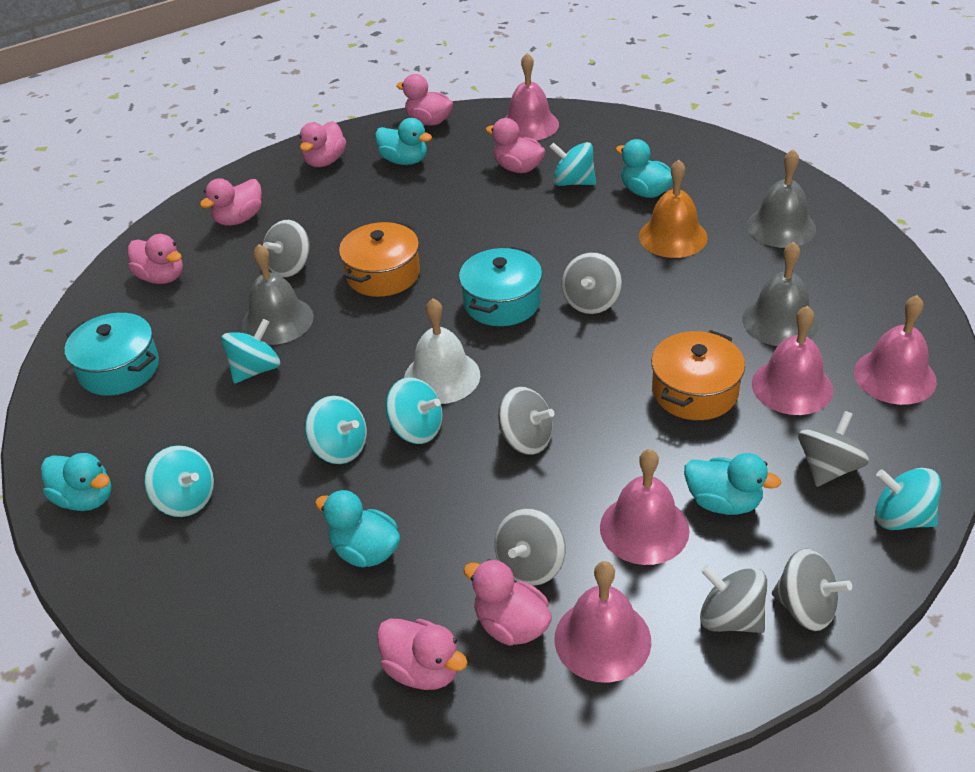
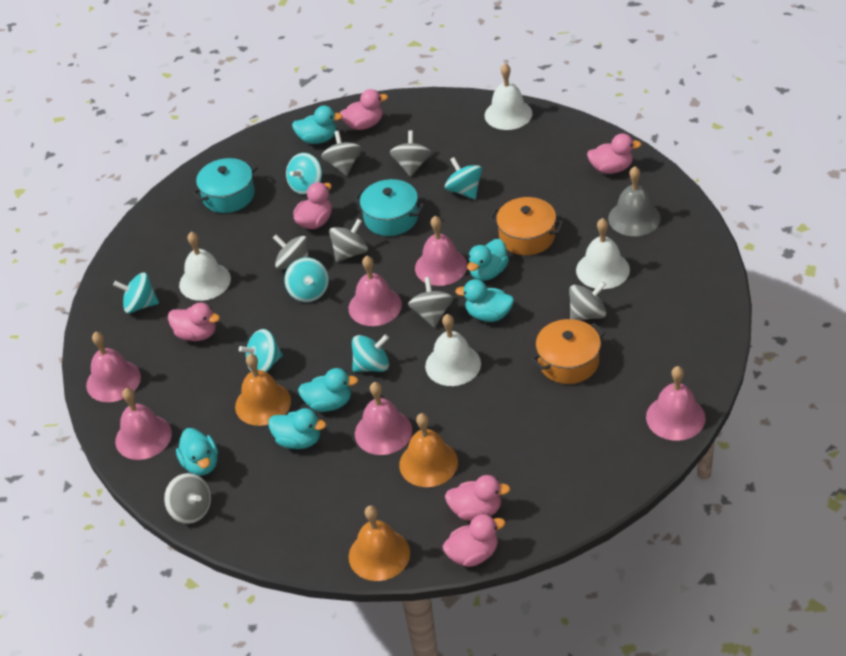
grey bell: [242,244,314,345] [742,242,819,346] [746,149,816,248] = 3 -> [608,166,661,236] = 1
orange bell: [639,160,708,258] = 1 -> [235,354,291,426] [349,505,410,581] [399,413,458,487] = 3
pink bell: [505,53,559,141] [554,561,651,683] [600,449,689,565] [752,306,833,415] [854,295,937,405] = 5 -> [86,332,141,402] [115,388,172,460] [349,256,402,326] [355,382,412,455] [415,216,467,286] [646,366,705,441] = 6
pink duck: [128,234,183,284] [200,178,262,226] [299,121,346,167] [377,618,468,690] [396,74,453,126] [463,559,552,646] [485,118,545,173] = 7 -> [168,303,220,341] [293,182,332,229] [340,89,388,130] [443,514,505,567] [445,475,511,521] [587,133,641,174] = 6
turquoise duck: [41,453,112,511] [315,490,400,567] [375,118,432,165] [616,139,673,198] [684,453,781,515] = 5 -> [176,428,218,476] [268,408,326,449] [292,106,343,144] [298,368,358,412] [455,279,514,322] [467,239,509,281] = 6
white bell: [404,298,480,404] = 1 -> [179,232,231,301] [425,314,481,386] [485,63,532,130] [576,218,630,289] = 4

